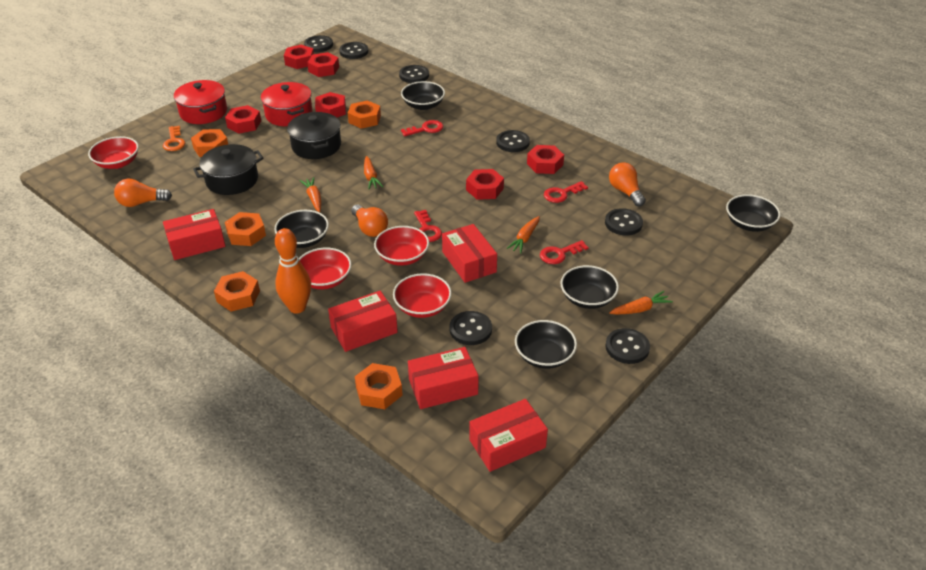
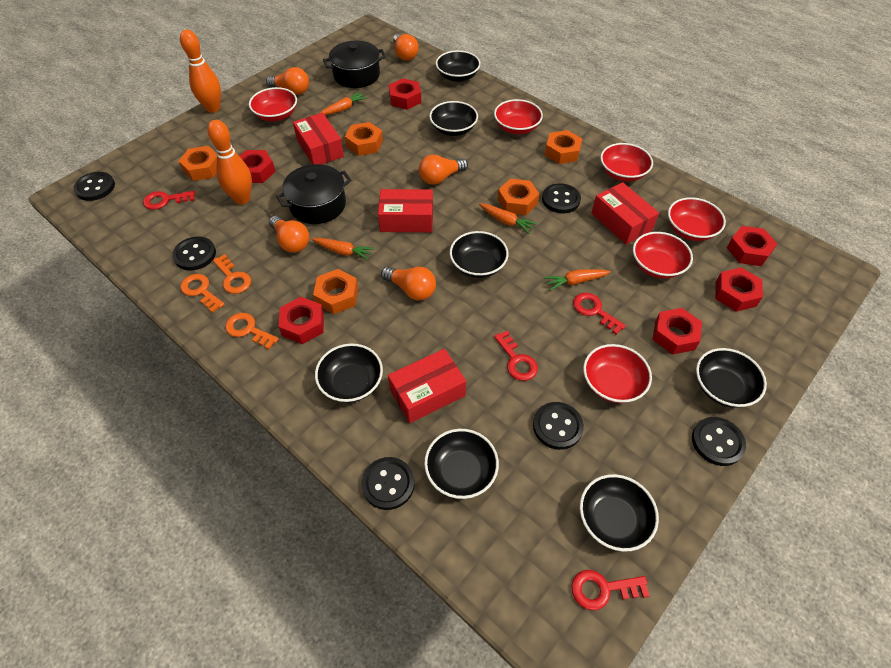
black bowl: [274,210,329,248] [401,81,445,110] [515,320,577,369] [560,265,619,309] [726,194,780,232] = 5 -> [315,343,383,403] [424,429,499,499] [429,101,478,136] [436,50,480,82] [450,231,509,278] [580,474,659,552] [696,348,767,408] = 7
black button: [304,35,333,52] [339,42,368,59] [399,65,429,83] [450,311,492,345] [496,130,530,152] [605,208,643,235] [605,328,650,364] = 7 -> [73,172,115,201] [172,237,216,270] [361,457,415,510] [533,402,584,450] [542,183,581,213] [692,417,746,466] = 6
orange bowling pin: [275,228,311,314] = 1 -> [180,30,221,113] [207,120,252,204] = 2
orange key: [163,126,185,151] = 1 -> [180,274,224,313] [213,254,251,294] [225,313,279,349] = 3
orange light bulb: [114,179,172,207] [351,204,388,237] [609,162,646,206] = 3 -> [266,67,309,95] [269,216,309,253] [381,267,436,300] [393,34,418,61] [419,155,468,185] = 5
red bowl: [88,136,139,169] [299,248,351,289] [374,226,429,266] [393,273,452,318] = 4 -> [249,87,297,121] [494,99,543,134] [583,344,652,403] [600,143,653,182] [633,232,693,279] [668,197,726,241] = 6
red box: [163,209,226,260] [328,291,398,352] [408,347,479,409] [442,224,497,283] [469,399,548,472] = 5 -> [293,113,344,164] [378,189,433,232] [388,349,466,423] [591,182,659,245] = 4
red pot: [174,80,227,124] [261,82,313,126] = 2 -> none = 0

